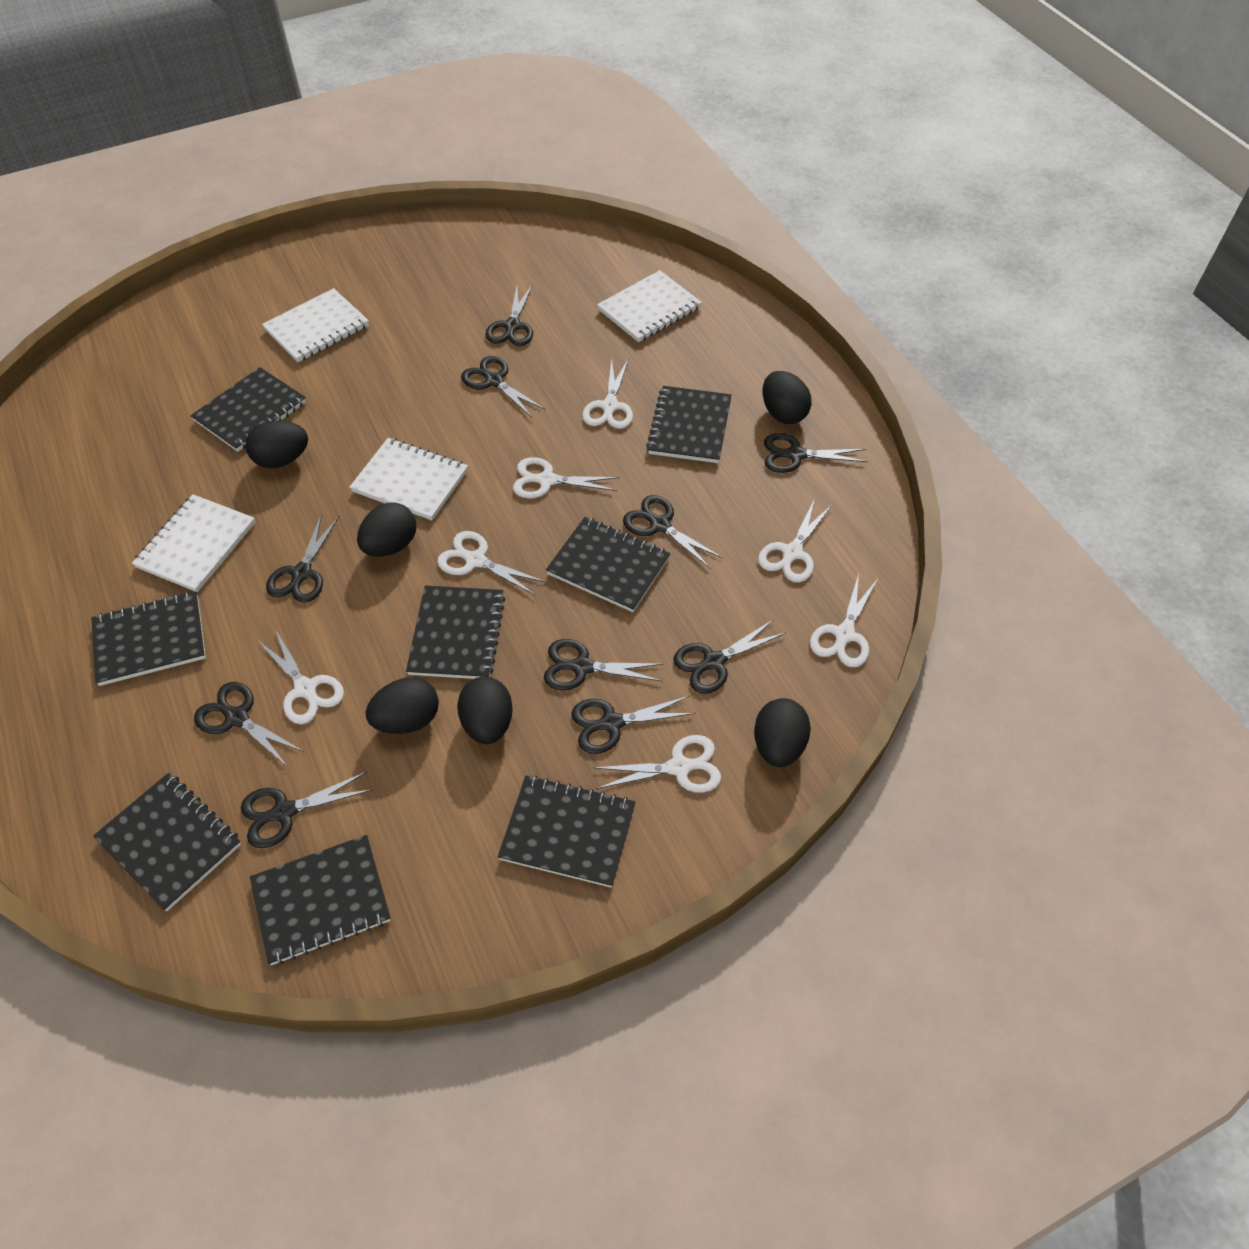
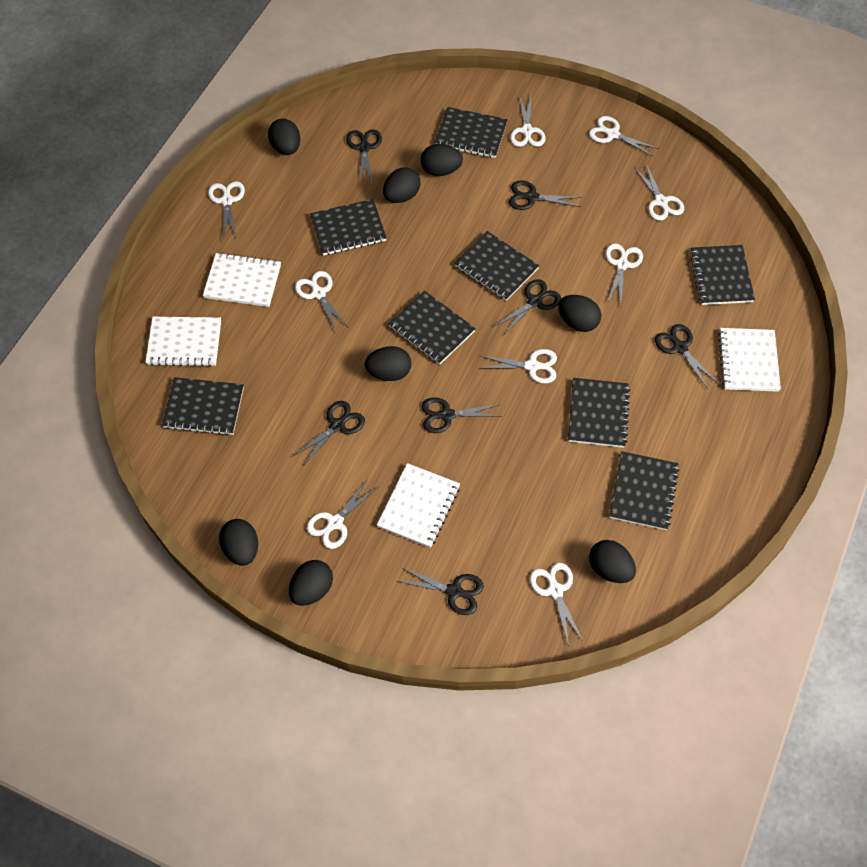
black egg: [245,420,308,468] [357,502,416,557] [366,677,439,734] [457,677,513,744] [754,698,811,767] [762,371,812,424] = 6 -> [219,519,258,566] [268,118,300,155] [289,560,333,606] [365,346,411,381] [383,167,420,203] [421,144,463,176] [558,295,601,332] [589,540,636,583] = 8
black scissors: [194,682,304,767] [241,772,372,848] [266,514,339,603] [461,356,545,417] [485,284,533,346] [544,639,663,691] [571,696,696,754] [623,495,723,569] [673,619,786,694] [764,433,868,473] = 10 -> [293,401,365,465] [346,130,382,182] [397,567,484,615] [422,397,502,433] [493,279,561,334] [509,180,582,210] [655,324,718,389] = 7
white scissors: [257,629,344,724] [437,531,546,595] [513,457,619,498] [582,358,633,429] [593,735,721,793] [758,499,832,582] [810,574,878,667] = 7 -> [208,181,245,238] [295,271,349,331] [307,479,378,549] [480,349,557,383] [510,95,546,147] [530,563,583,646] [589,116,659,157] [605,243,643,306] [634,164,684,221] = 9

